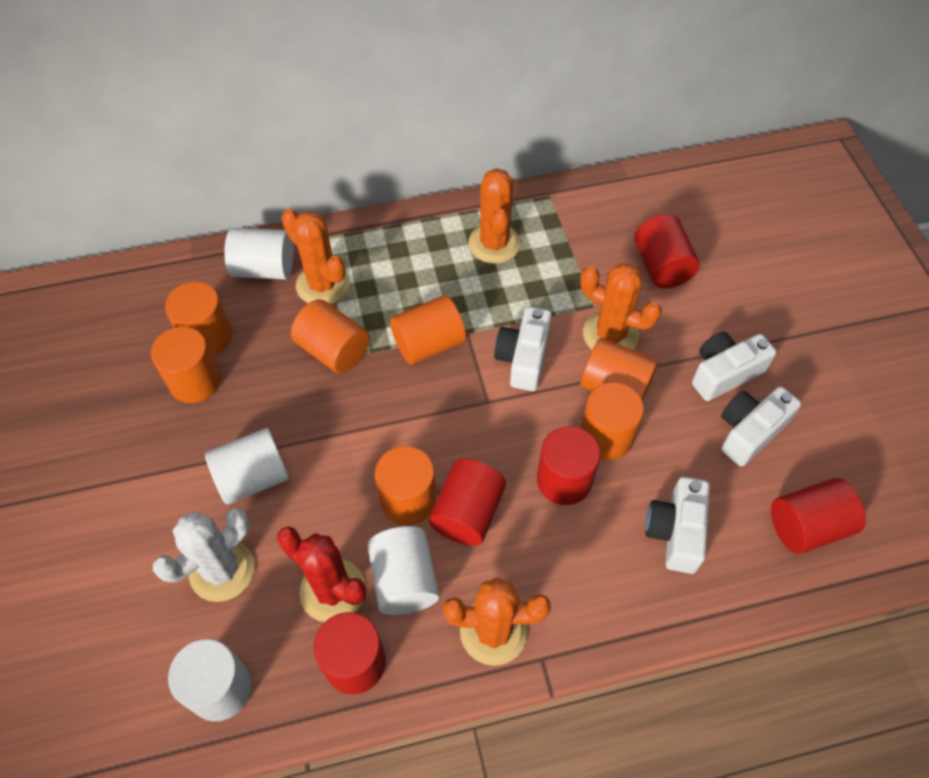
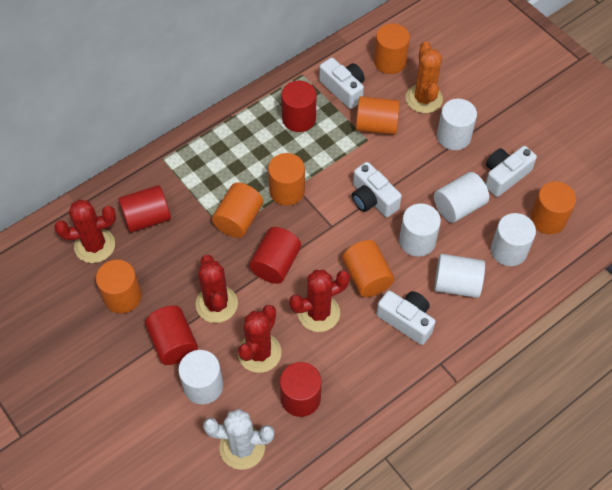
orange cactus: [281,209,350,304] [443,577,551,666] [468,168,520,264] [580,263,662,350] = 4 -> [406,42,443,113] = 1
red cactus: [277,526,366,622] = 1 -> [54,200,116,263] [196,255,238,323] [238,305,281,373] [289,270,350,332] = 4
white cylinder: [168,639,252,721] [205,428,289,505] [224,228,294,279] [367,526,439,615] = 4 -> [178,350,223,404] [399,203,441,257] [434,172,489,223] [434,254,485,298] [437,99,477,150] [491,213,536,266] = 6

